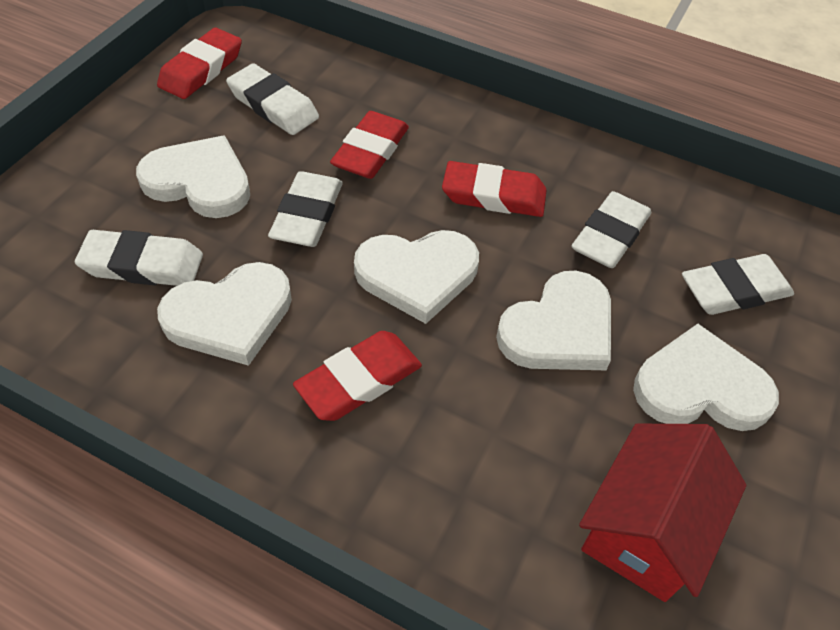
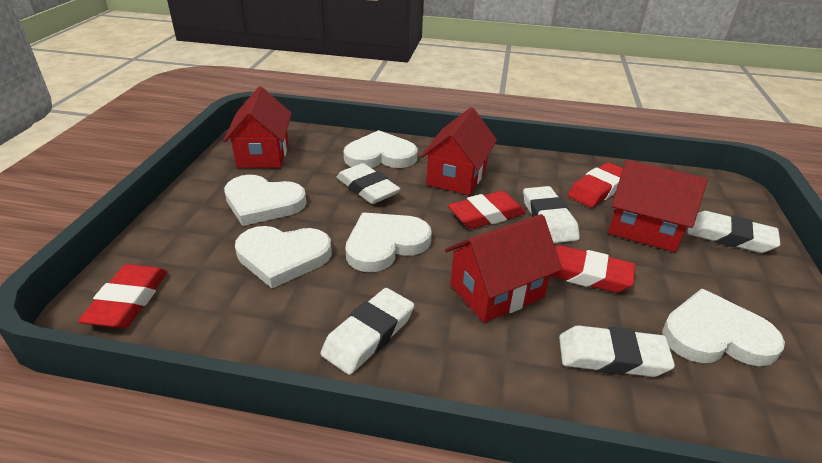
red house: [579,424,746,602] = 1 -> [223,87,292,168] [420,107,497,195] [445,214,562,323] [608,160,708,252] = 4

